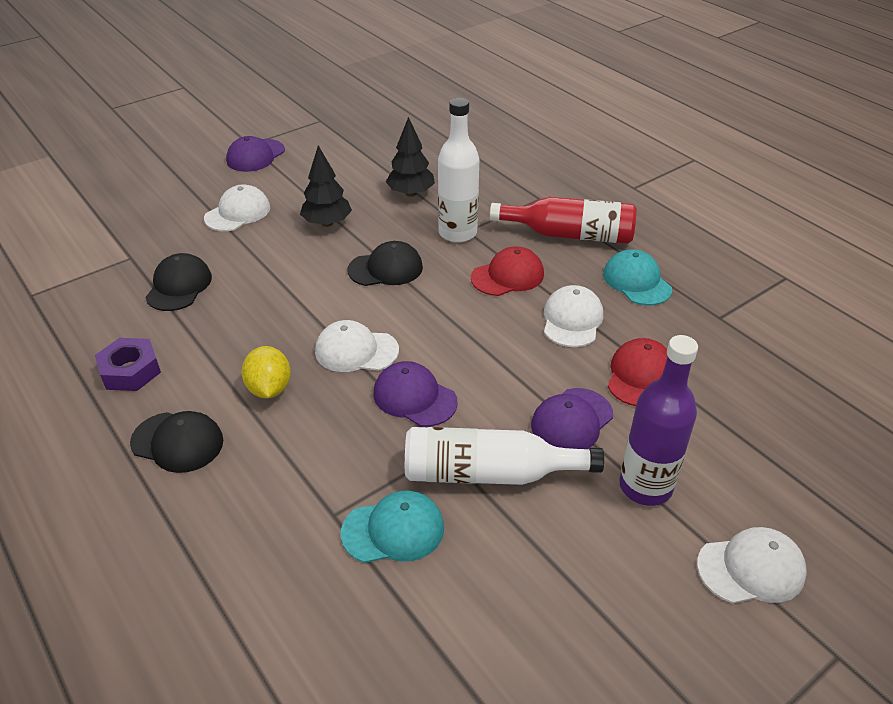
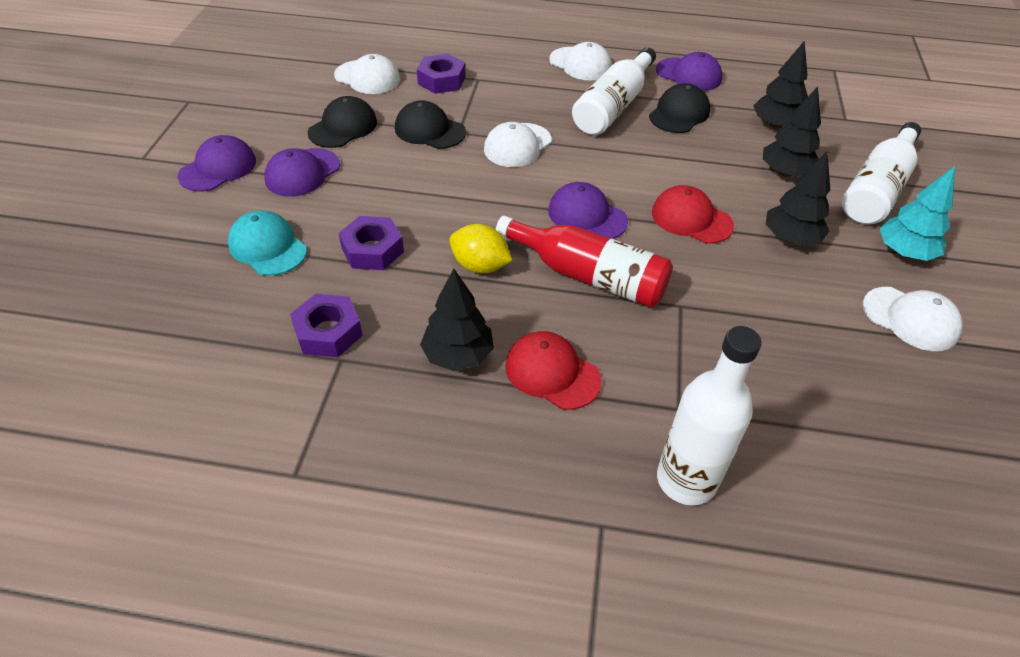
black tree: [300,146,352,227] [386,117,435,197] = 2 -> [420,269,494,371] [753,40,808,129] [763,87,821,177] [766,152,830,245] = 4
purple bottle: [619,335,698,506] = 1 -> none = 0
purple cap: [226,136,285,172] [373,361,458,427] [531,388,613,449] = 3 -> [178,135,256,192] [264,148,340,197] [548,182,628,239] [656,52,722,91] = 4
purple nut: [95,338,161,391] = 1 -> [290,294,363,357] [339,216,404,270] [417,53,466,94] = 3
turquoise cap: [341,490,444,563] [603,249,672,306] = 2 -> [228,210,307,276] = 1
turquoise tree: none = 0 -> [880,166,955,261] = 1
white bottle: [405,427,604,485] [438,98,479,243] = 2 -> [572,47,656,135] [657,326,762,506] [842,122,921,224] = 3

